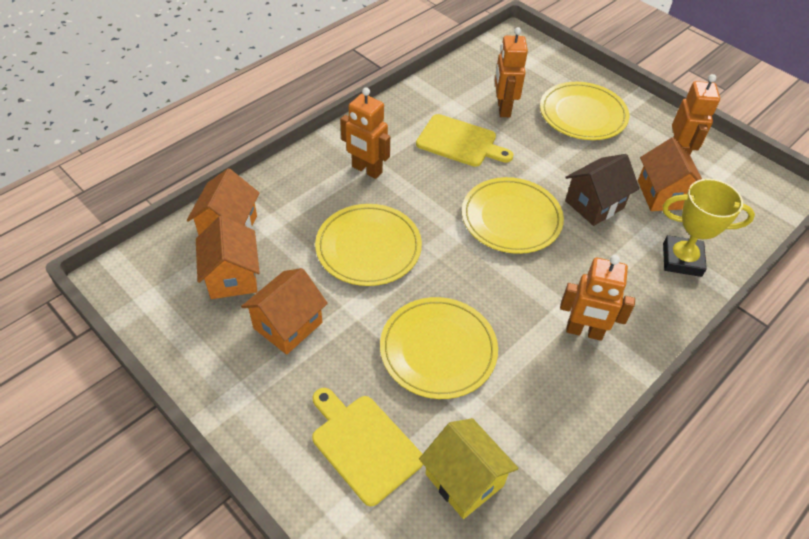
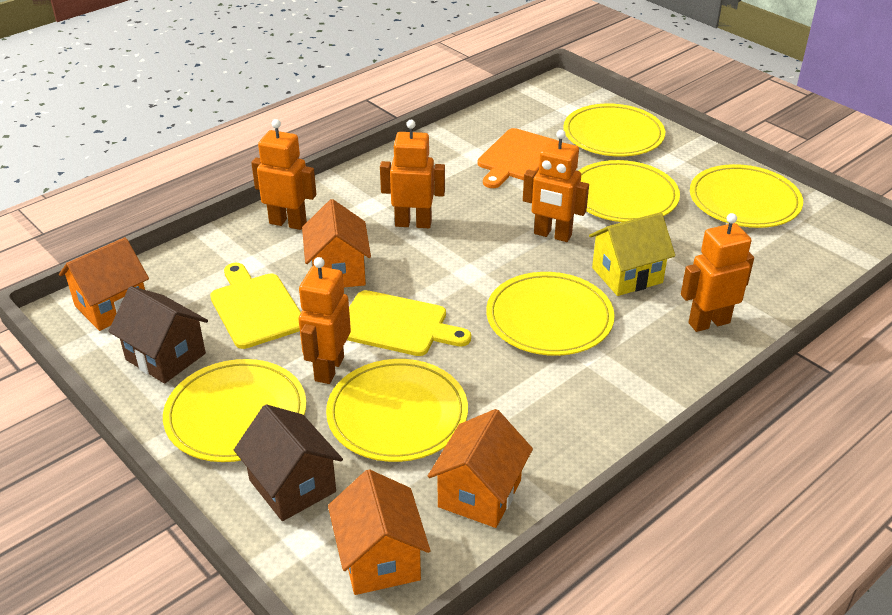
brown house: [565,154,639,226] = 1 -> [109,286,208,384] [234,404,343,521] = 2
orange cutting board: none = 0 -> [478,128,559,188] = 1
orange robot: [340,88,390,179] [495,27,528,117] [560,255,635,341] [672,74,720,154] = 4 -> [251,119,316,230] [298,257,351,384] [380,120,445,228] [523,130,589,242] [681,213,754,332] = 5
yellow plate: [315,204,422,286] [380,297,498,399] [462,177,564,254] [540,82,629,140] = 4 -> [163,359,306,462] [326,359,468,462] [486,272,615,356] [563,104,665,157] [579,160,680,222] [690,164,803,228] = 6
yellow trophy: [662,179,755,277] = 1 -> none = 0

